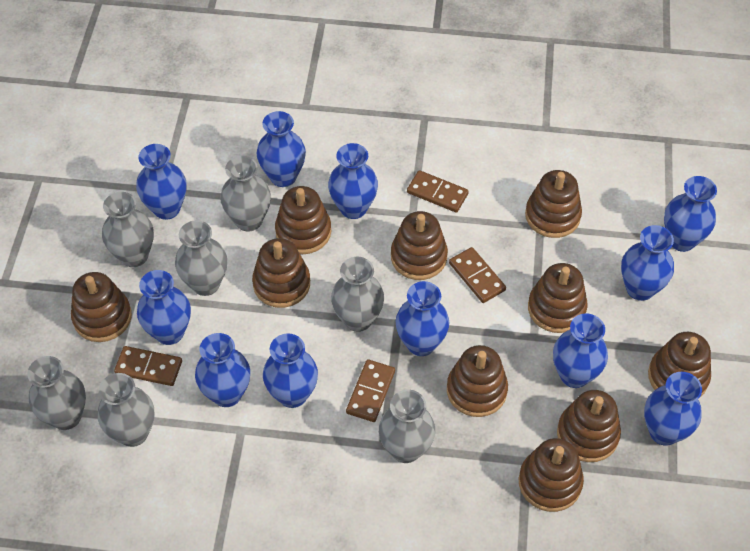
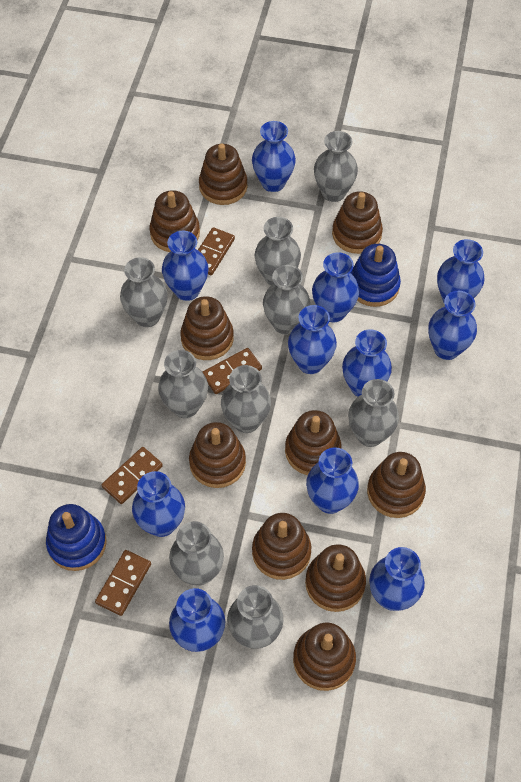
blue stacking toy: none = 0 -> [46,504,107,571] [351,244,401,307] = 2
grey vase: [27,356,86,430] [98,373,155,447] [102,192,154,267] [175,220,227,296] [220,156,271,231] [331,257,384,332] [379,390,435,463] = 7 -> [120,257,168,327] [158,350,208,418] [169,521,224,586] [221,365,271,433] [227,585,283,649] [255,217,301,285] [263,265,310,335] [314,131,358,202] [348,379,399,447] = 9

